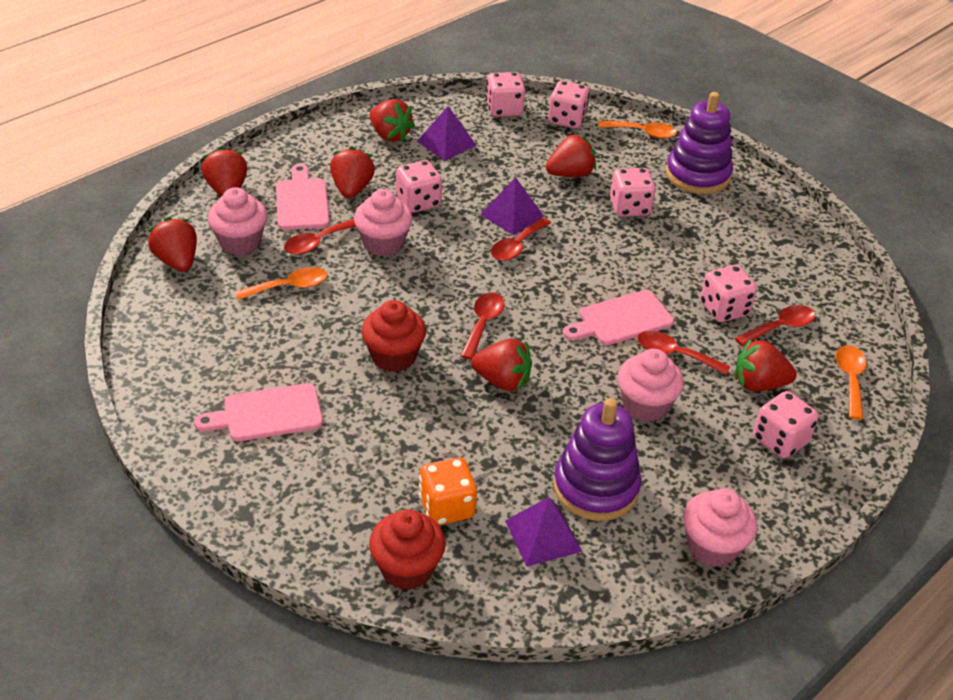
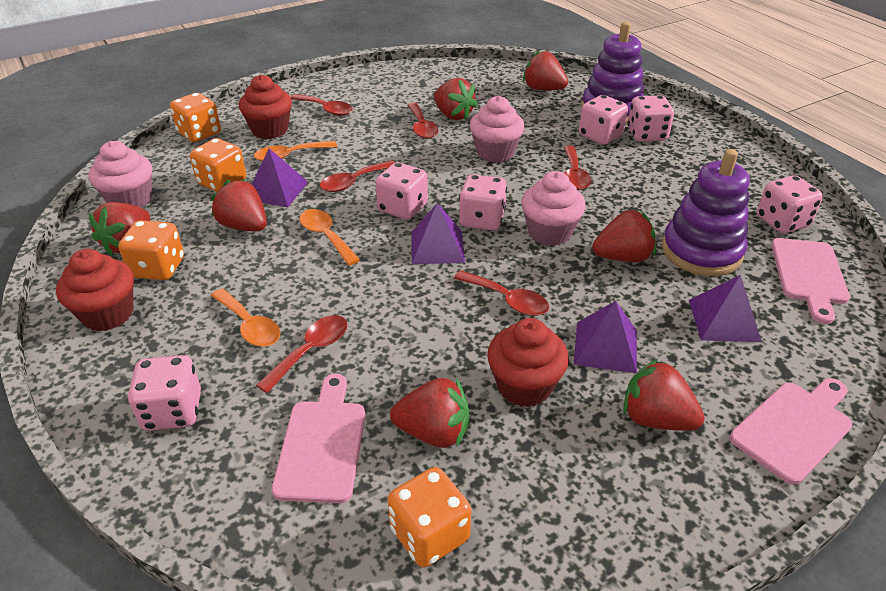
orange dice: [419,457,477,525] = 1 -> [118,220,184,280] [170,93,221,142] [190,138,246,192] [388,467,471,567] = 4
pink cupcake: [208,187,267,255] [354,189,413,256] [618,349,684,422] [683,489,757,567] = 4 -> [89,141,152,208] [470,96,525,163] [521,171,585,246] = 3
purple pyramid: [417,106,477,161] [480,177,544,236] [505,497,582,567] = 3 -> [252,148,308,207] [411,203,465,264] [574,301,637,373] [689,275,762,342] = 4
red cupcake: [361,300,426,372] [369,509,446,590] = 2 -> [56,249,134,331] [239,75,292,139] [487,318,569,407] = 3
red spoon: [284,219,356,255] [461,292,505,360] [491,218,551,261] [637,331,731,375] [735,305,815,346] = 5 -> [256,315,347,393] [290,94,353,116] [320,160,396,192] [407,103,438,139] [454,270,549,316] [564,146,591,190] = 6

